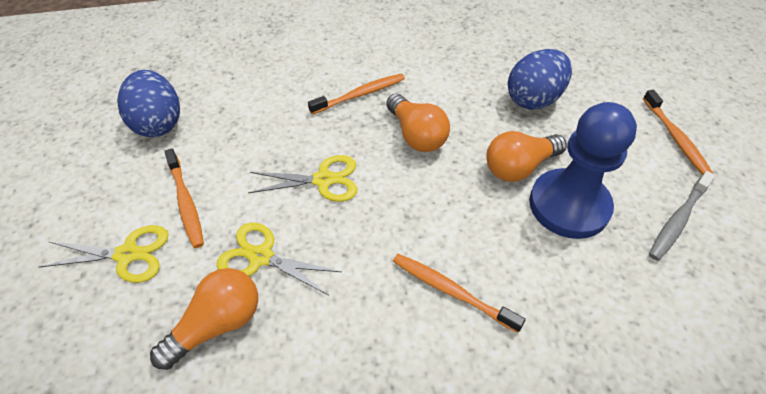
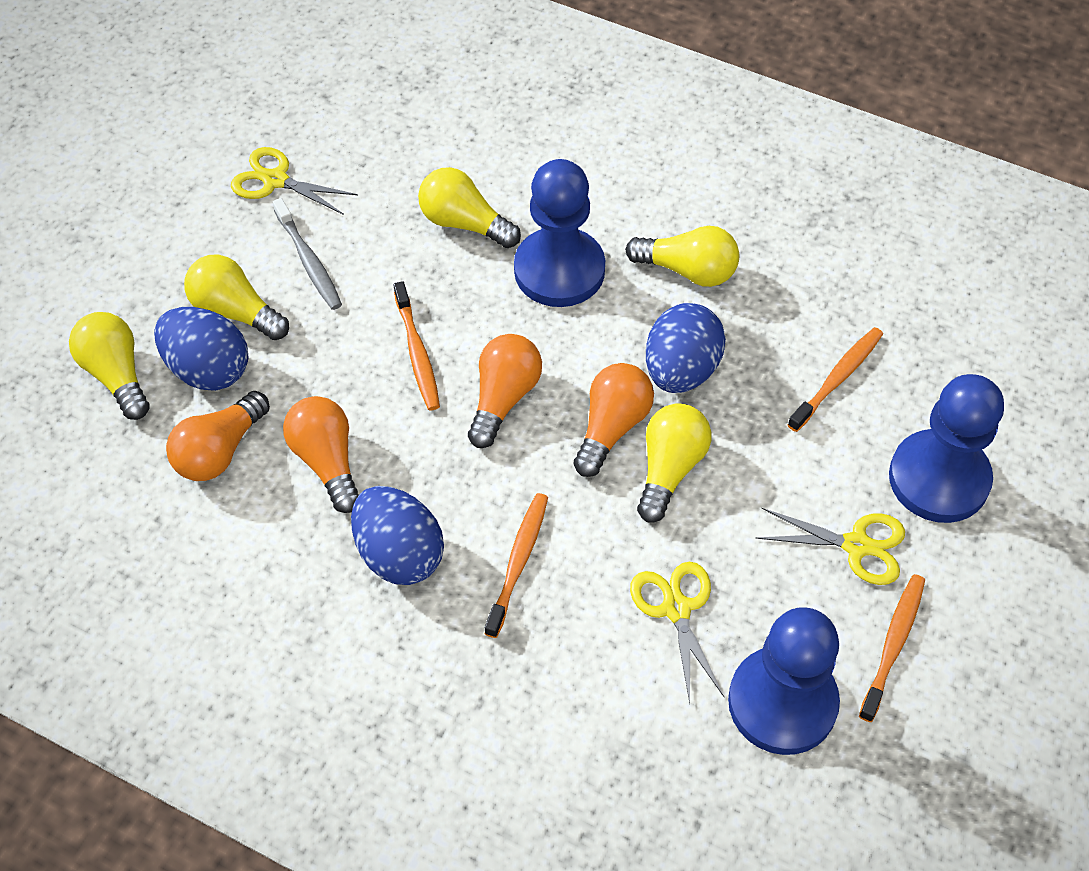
blue egg: [117,70,180,137] [508,49,572,110] = 2 -> [154,307,248,391] [351,486,444,585] [646,303,726,393] = 3
blue pawn: [529,102,637,239] = 1 -> [514,159,605,307] [728,607,840,755] [889,374,1004,523] = 3
orange light bulb: [150,268,258,370] [386,94,450,152] [486,131,567,182] = 3 -> [166,391,270,481] [283,396,359,513] [468,334,542,448] [573,363,654,477] = 4
yellow light bulb: none = 0 -> [69,312,150,420] [184,255,289,340] [418,167,521,248] [625,226,739,287] [637,403,711,523] = 5

